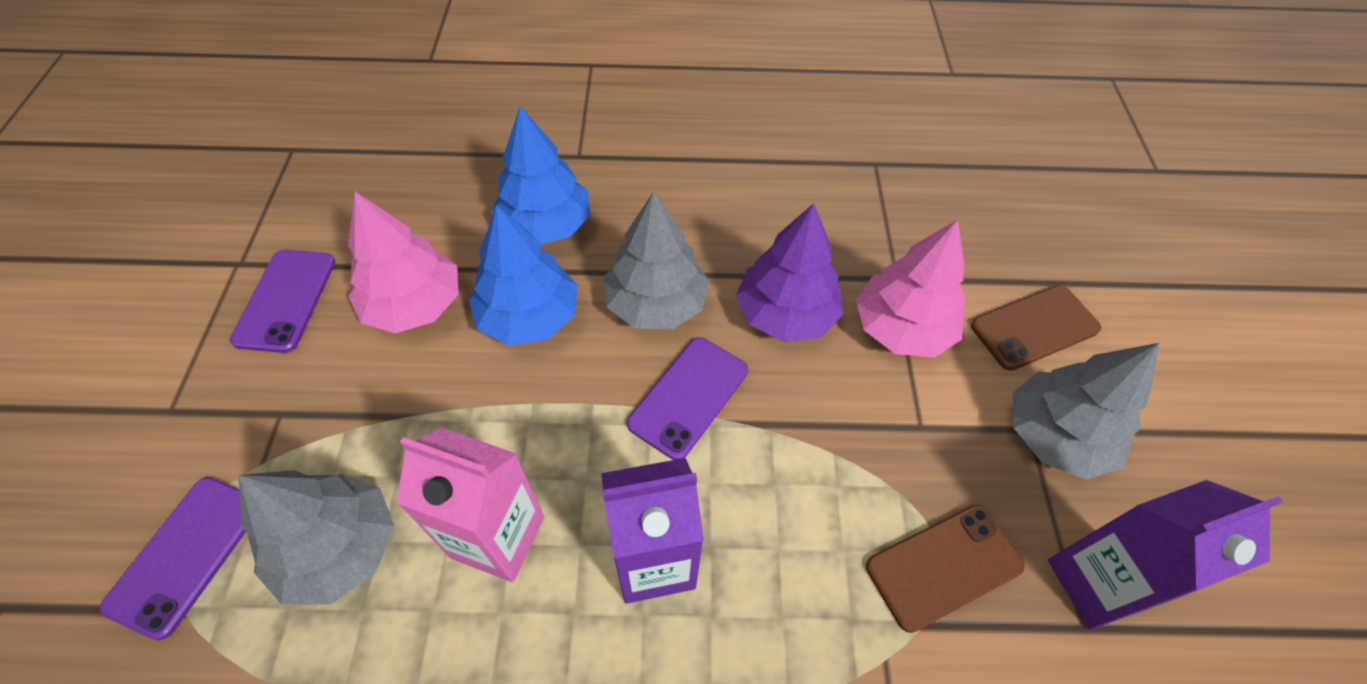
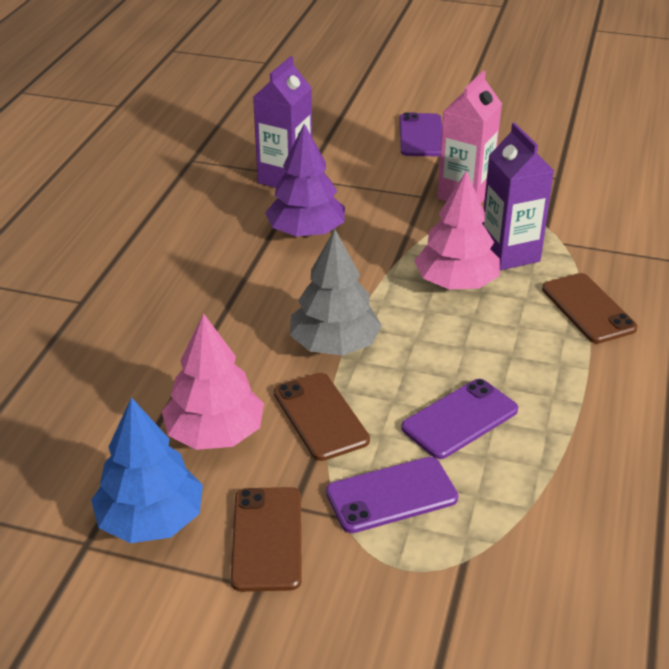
blue tree: [469,205,578,346] [491,106,591,244] = 2 -> [91,397,203,543] = 1
brown phone: [866,505,1025,633] [971,285,1101,371] = 2 -> [231,487,302,592] [274,373,370,461] [542,273,637,343] = 3
grey tree: [238,470,394,605] [603,191,709,330] [1013,343,1159,480] = 3 -> [290,229,382,356] = 1

